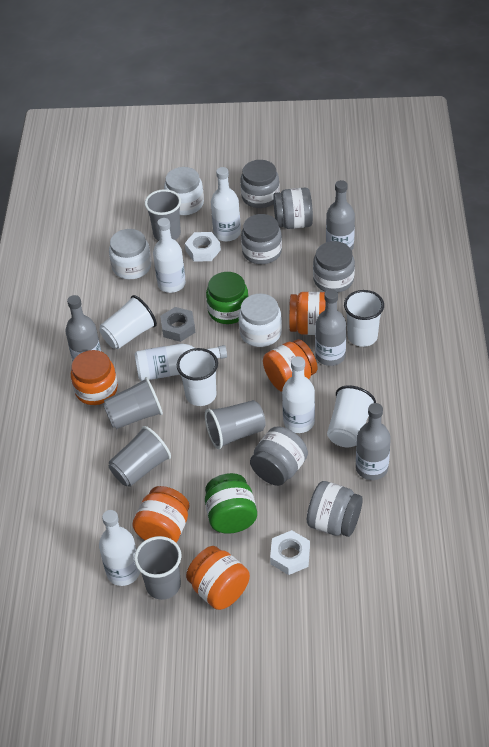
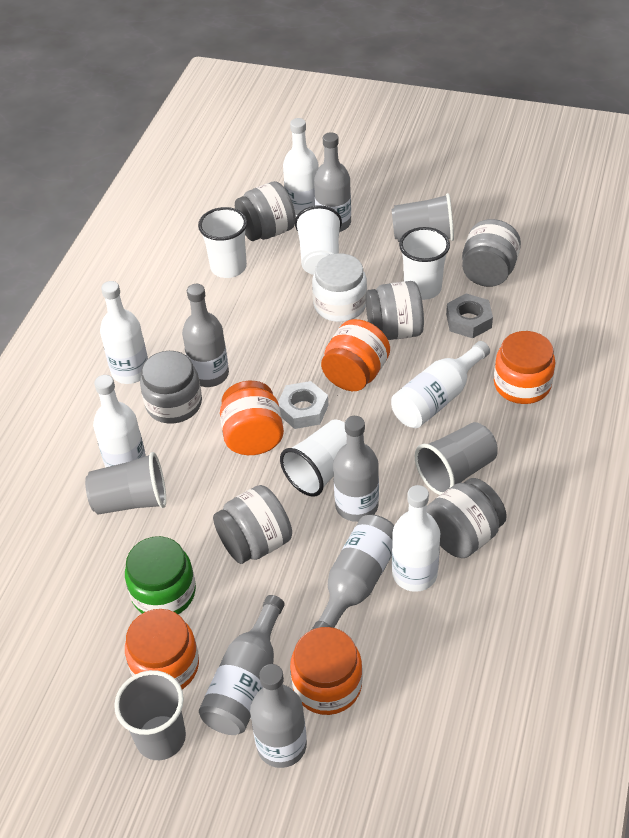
green jar: [205,473,257,534] [206,272,248,324] = 2 -> [125,536,196,614] = 1
grey bottle: [65,295,101,361] [315,289,346,366] [326,180,355,251] [356,403,391,480] = 4 -> [182,284,229,387] [199,595,284,735] [250,664,307,768] [312,515,394,630] [314,132,351,232] [333,416,379,522] = 6
grey cup: [103,377,163,429] [109,426,171,487] [134,536,181,600] [145,189,181,241] [205,400,266,449] = 5 -> [85,452,166,514] [114,670,186,760] [392,193,454,242] [415,422,497,495] = 4
white jar: [109,229,151,279] [164,167,204,215] [239,294,282,347] = 3 -> [312,253,367,322] = 1
white nut: [185,232,221,262] [270,530,310,575] = 2 -> [278,381,329,429] = 1

